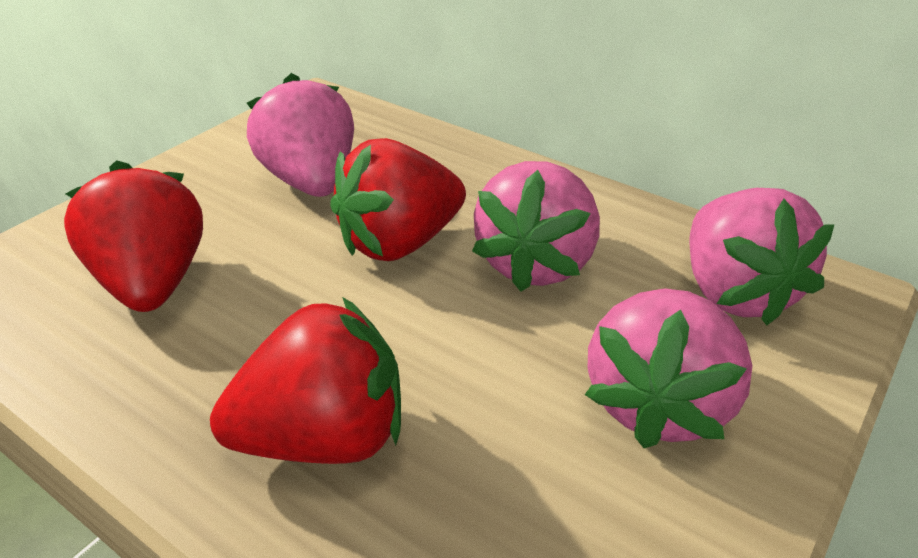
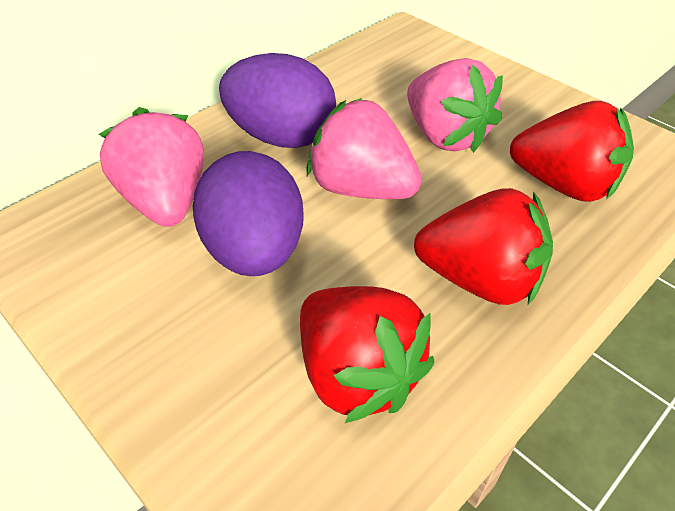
pink strawberry: [247,73,354,197] [472,161,600,292] [585,289,753,448] [689,188,835,325] = 4 -> [99,107,204,227] [307,98,422,199] [407,58,503,153] = 3
purple egg: none = 0 -> [193,151,303,276] [219,53,336,148] = 2

